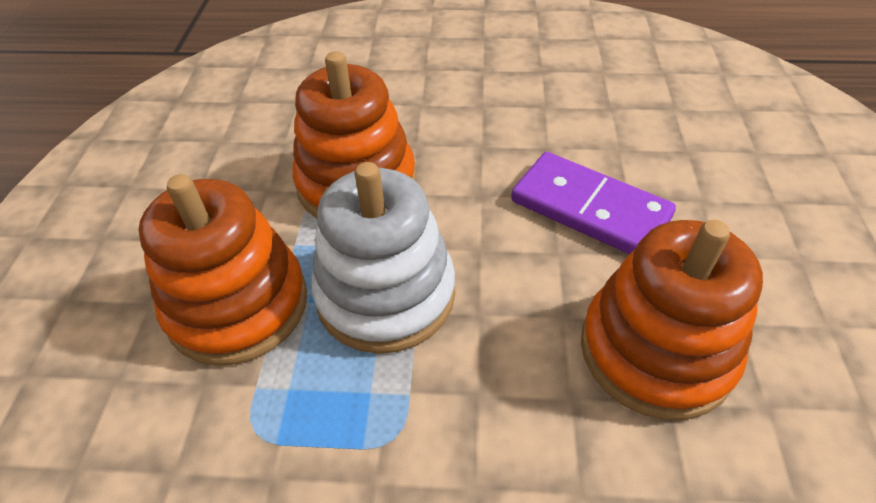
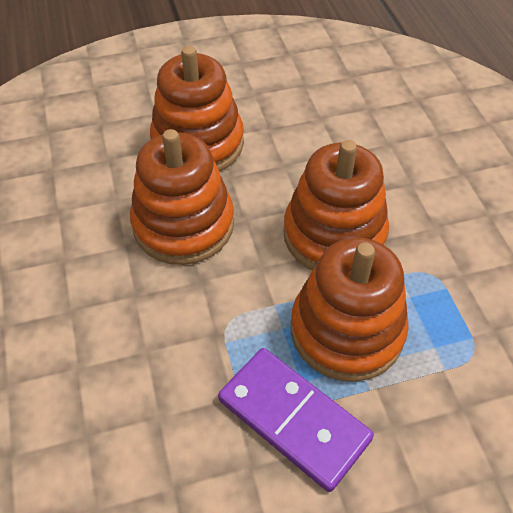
orange stacking toy: [138,174,307,366] [292,51,416,218] [581,220,763,420] = 3 -> [130,129,234,265] [150,46,244,172] [283,140,389,271] [291,238,409,382] = 4
white stacking toy: [311,162,455,354] = 1 -> none = 0

